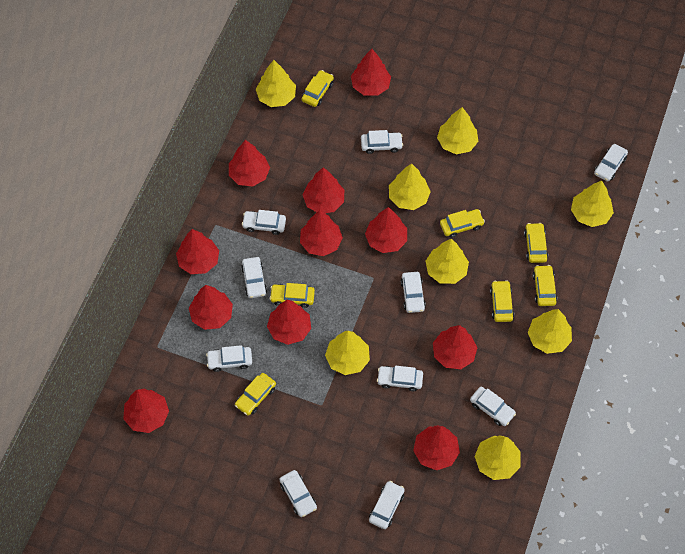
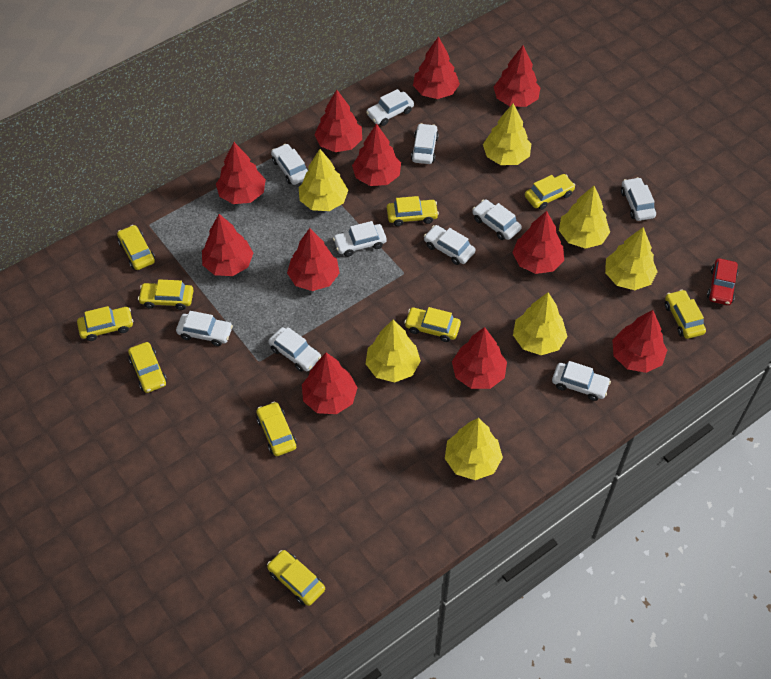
red car: none = 0 -> [707,258,738,305] = 1
yellow car: [235,373,276,416] [270,283,315,308] [302,70,334,107] [440,209,485,238] [490,280,514,322] [524,223,548,263] [532,265,557,306] = 7 -> [77,306,133,341] [117,225,155,270] [128,342,167,393] [138,279,194,310] [256,402,297,456] [267,550,325,606] [387,196,439,226] [404,307,461,342] [525,174,575,210] [665,290,706,339] = 10
yellow tree: [256,60,296,107] [325,331,370,375] [389,164,431,210] [425,239,469,284] [437,107,478,154] [474,435,521,480] [528,309,572,354] [571,180,614,227] = 8 -> [299,149,348,211] [366,320,421,383] [445,418,503,480] [483,103,531,165] [513,292,568,355] [559,186,610,249] [605,227,658,290] = 7

